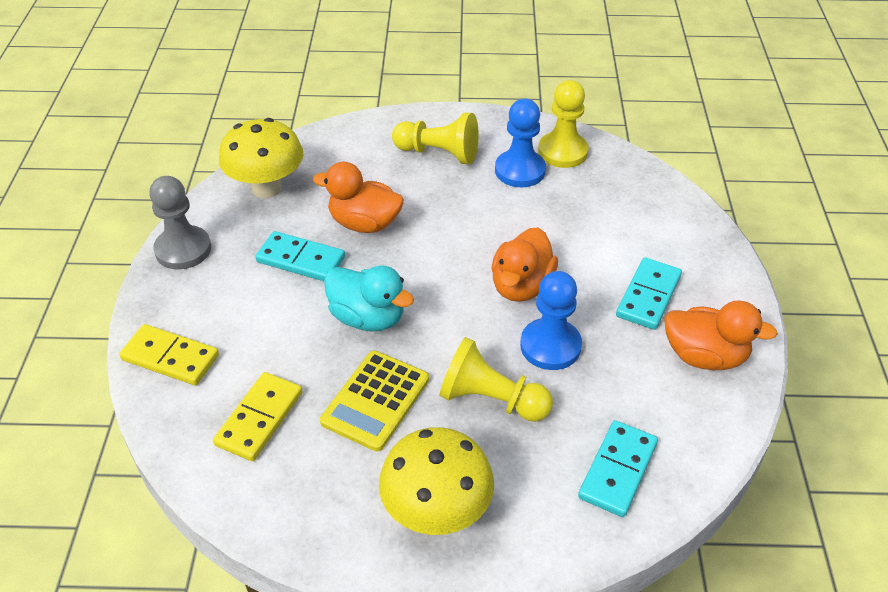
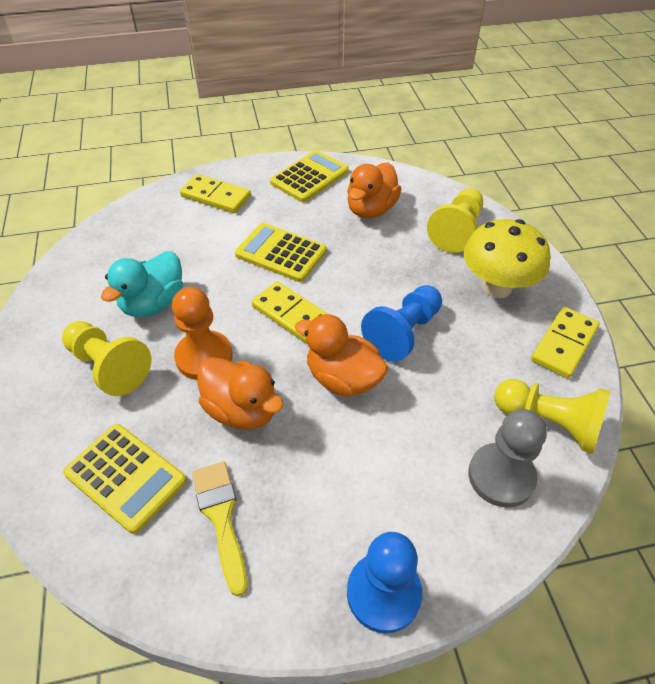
orange pawn: none = 0 -> [172,287,232,380] = 1
turquoise domino: [255,231,345,281] [578,420,658,517] [616,257,682,330] = 3 -> none = 0
yellow brush: none = 0 -> [192,462,247,596] = 1
yellow calculator: [320,350,429,452] = 1 -> [63,424,187,534] [235,223,327,282] [270,150,349,202] = 3
yellow domino: [119,324,219,386] [213,372,303,461] = 2 -> [180,174,251,213] [252,281,328,343] [531,307,600,378] = 3
yellow mushroom: [219,118,304,198] [379,427,494,535] = 2 -> [464,219,551,298] = 1

